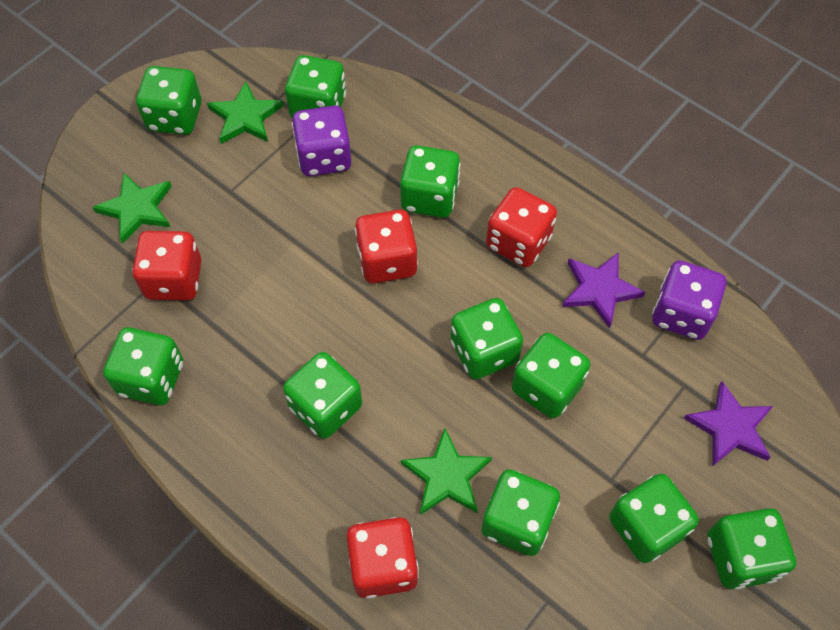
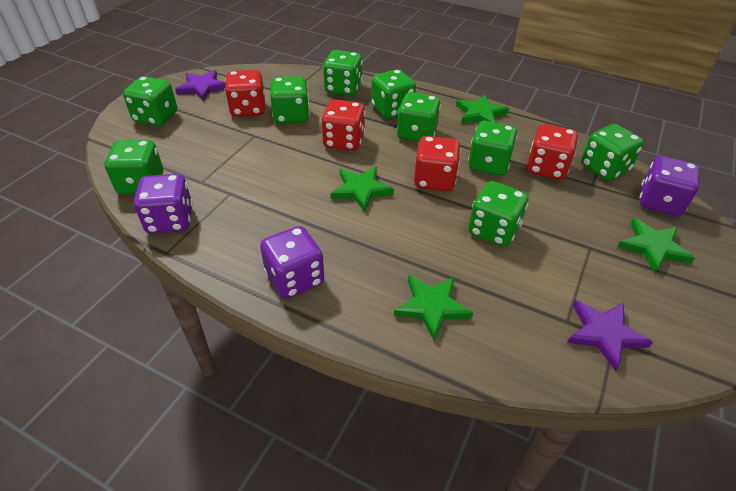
green dice: [103,327,183,405] [136,66,201,135] [283,352,362,439] [285,55,346,118] [400,145,460,218] [450,298,523,379] [481,469,560,556] [512,333,590,418] [609,474,699,563] [707,508,796,590] = 10 -> [105,140,163,194] [123,76,177,126] [270,77,310,124] [323,50,362,96] [371,69,416,119] [397,92,441,142] [468,121,517,176] [468,181,529,247] [581,124,644,181] = 9
green star: [92,172,172,244] [207,81,283,144] [401,428,492,515] = 3 -> [330,167,394,212] [394,275,473,340] [456,95,509,124] [617,218,695,273] = 4
purple dice: [292,105,351,177] [652,260,726,340] = 2 -> [134,174,193,234] [260,226,324,299] [640,156,700,217] = 3

